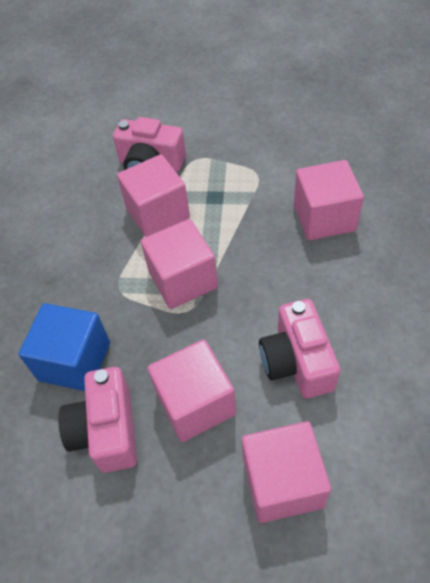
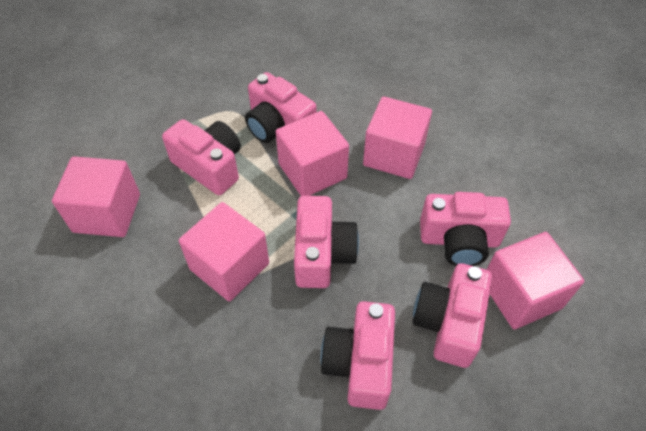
blue cube: [19,303,110,391] = 1 -> none = 0
pink camera: [58,367,137,473] [113,117,186,172] [259,299,340,398] = 3 -> [162,119,241,195] [245,72,316,143] [294,196,359,288] [320,301,395,410] [412,263,492,368] [420,192,511,266] = 6

